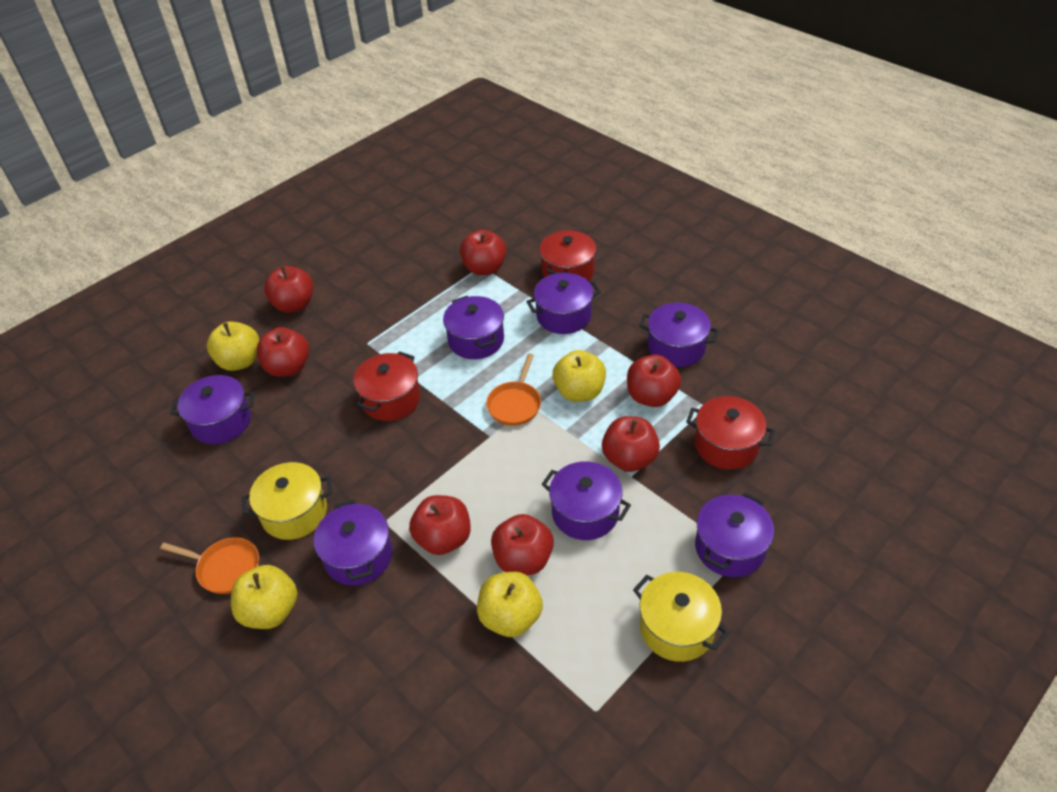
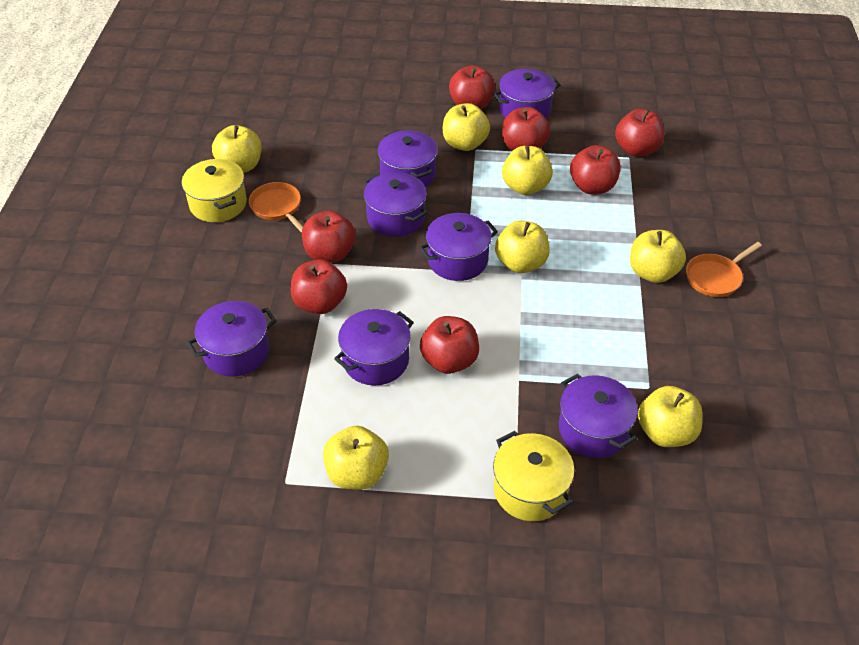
red pot: [353,351,420,421] [539,230,596,281] [686,396,775,470] = 3 -> none = 0
yellow apple: [207,321,259,371] [231,565,297,629] [477,571,543,637] [553,350,606,402] = 4 -> [212,125,262,173] [323,426,389,490] [443,103,490,151] [495,220,550,273] [502,146,553,195] [630,230,686,283] [638,386,703,447] = 7

